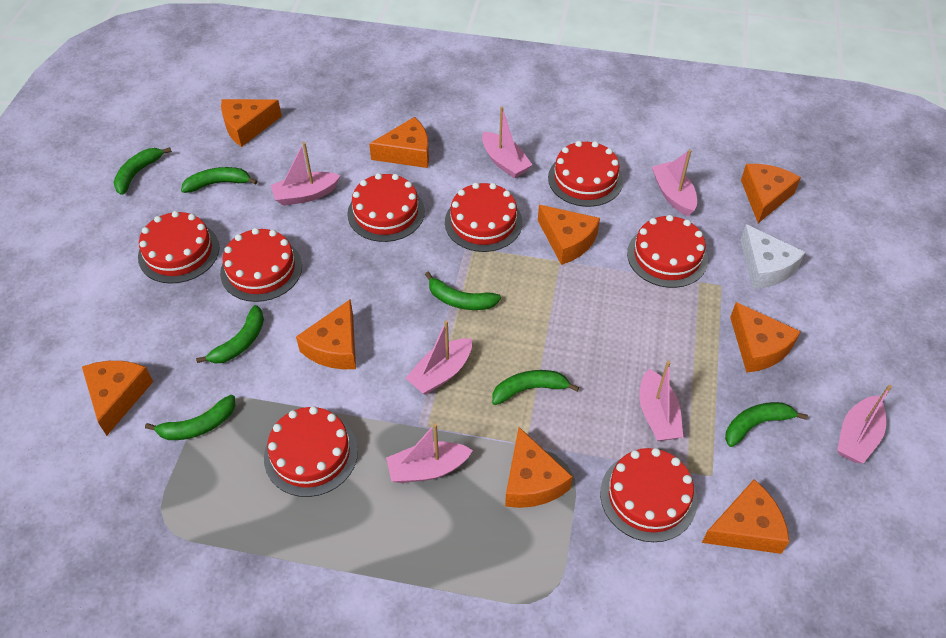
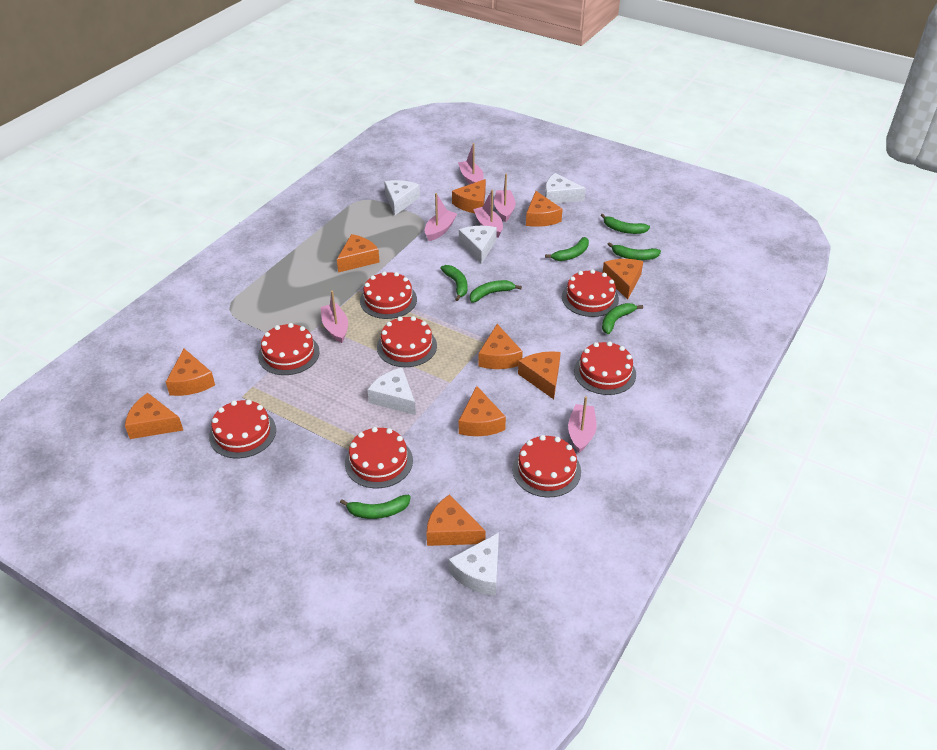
orange cheese: [82,361,153,436] [221,99,282,147] [296,299,356,369] [369,117,429,168] [505,427,573,508] [538,205,600,265] [702,479,790,554] [730,302,801,373] [741,164,801,223] = 9 -> [125,393,183,439] [166,349,215,396] [337,234,380,273] [426,495,486,546] [452,179,486,213] [459,386,506,436] [478,324,523,369] [518,351,561,399] [526,191,563,227] [603,259,643,300] = 10
pink boat: [271,142,340,206] [386,423,473,483] [406,320,472,395] [482,106,532,179] [639,361,683,441] [652,149,697,216] [837,385,892,463] = 7 -> [321,291,348,343] [425,193,457,241] [458,143,484,185] [473,190,503,238] [494,174,516,222] [568,396,597,453] = 6
white cheese: [740,224,805,289] = 1 -> [367,368,416,415] [384,180,420,215] [449,533,499,596] [459,226,497,264] [545,173,586,204] = 5

